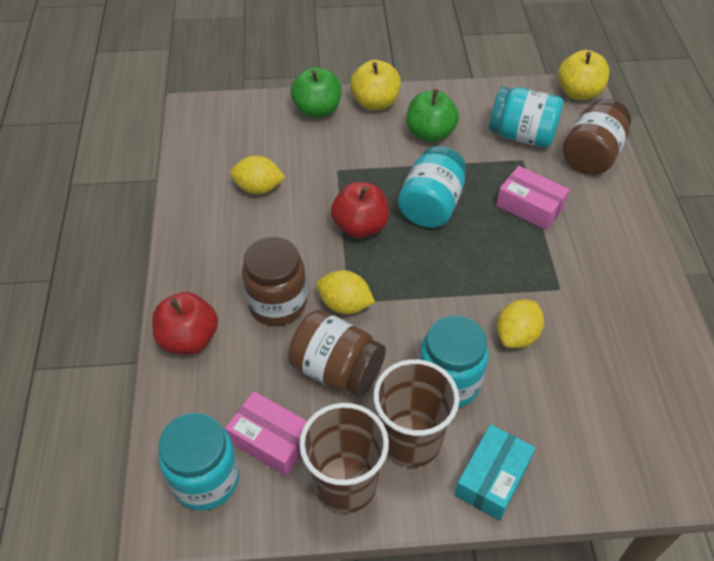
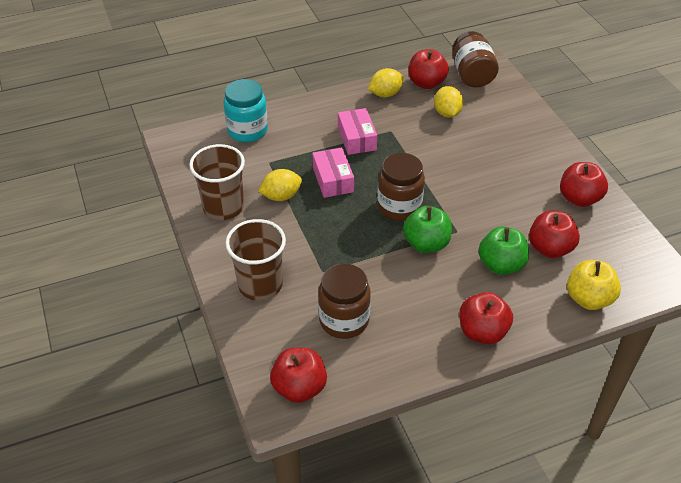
red apple: [152,292,218,355] [331,182,389,238] = 2 -> [270,348,327,403] [409,49,449,89] [459,292,513,344] [529,211,580,258] [560,162,608,207] = 5
turquoise box: [455,424,536,520] = 1 -> none = 0
turquoise jar: [158,413,239,510] [398,146,466,228] [419,315,489,408] [489,87,564,148] = 4 -> [224,79,268,142] = 1
yellow apple: [350,60,401,110] [558,50,609,100] = 2 -> [567,260,621,310] = 1

